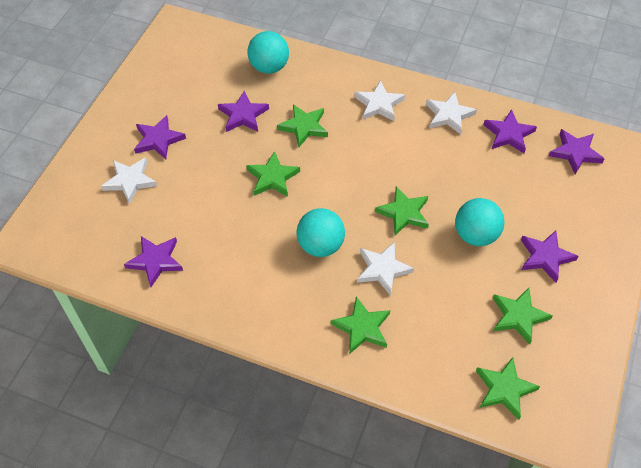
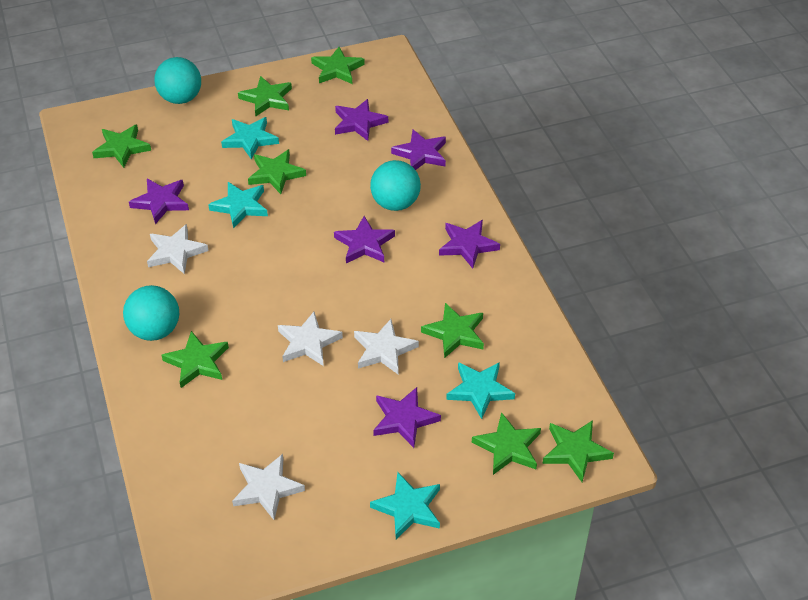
green star: [246,151,300,197] [277,104,328,147] [331,297,390,354] [375,187,429,235] [476,357,540,420] [493,288,553,345] = 6 -> [92,124,151,168] [161,331,229,388] [238,76,292,116] [248,149,306,194] [311,47,365,84] [421,303,484,358] [472,412,541,475] [542,420,614,482] = 8
turquoise star: none = 0 -> [208,182,268,229] [221,117,279,159] [370,472,440,540] [446,362,515,419] = 4

